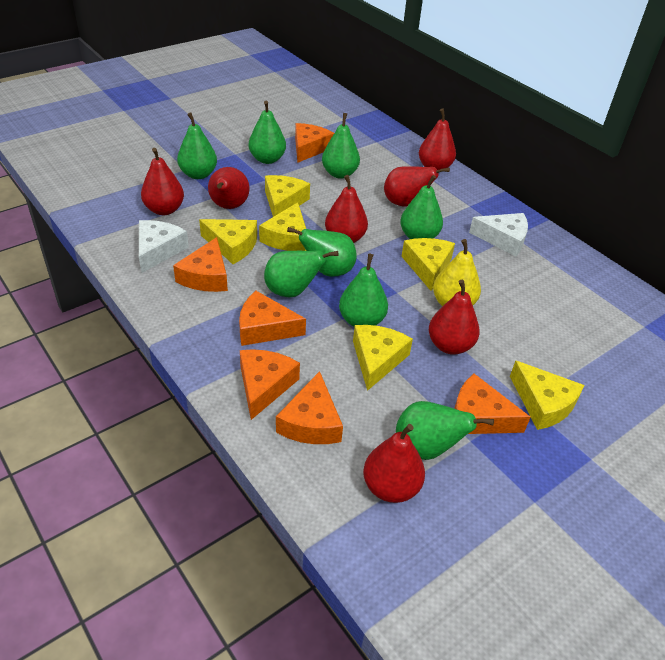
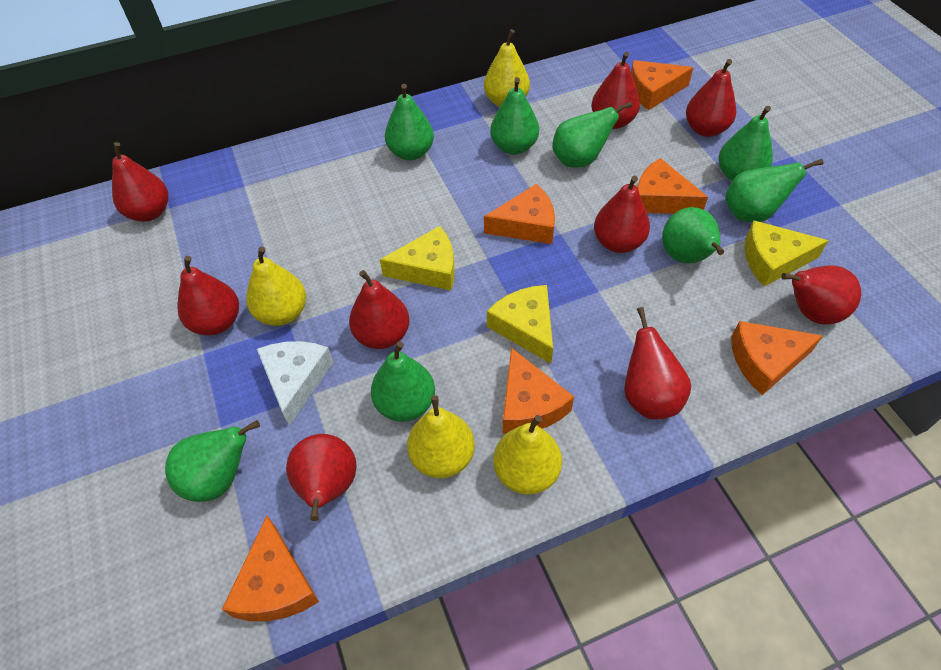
red pear: [141,148,184,215] [208,167,250,209] [325,175,368,243] [363,424,425,503] [384,166,450,207] [419,109,456,170] [429,280,480,355] = 7 -> [112,142,168,222] [177,256,239,336] [286,434,357,521] [349,270,410,349] [591,52,640,129] [594,176,650,253] [624,307,691,419] [686,59,736,137] [781,265,861,325] = 9
white cheese: [139,220,189,273] [469,213,528,257] = 2 -> [257,341,333,426] = 1
yellow cheese: [199,219,257,264] [259,202,306,251] [265,175,310,217] [353,325,413,391] [401,238,455,291] [510,360,584,430] = 6 -> [380,226,454,291] [487,285,553,364] [745,220,829,286] = 3
yellow pear: [433,239,481,306] = 1 -> [246,246,306,326] [407,395,475,478] [484,29,530,107] [493,415,562,495] = 4

